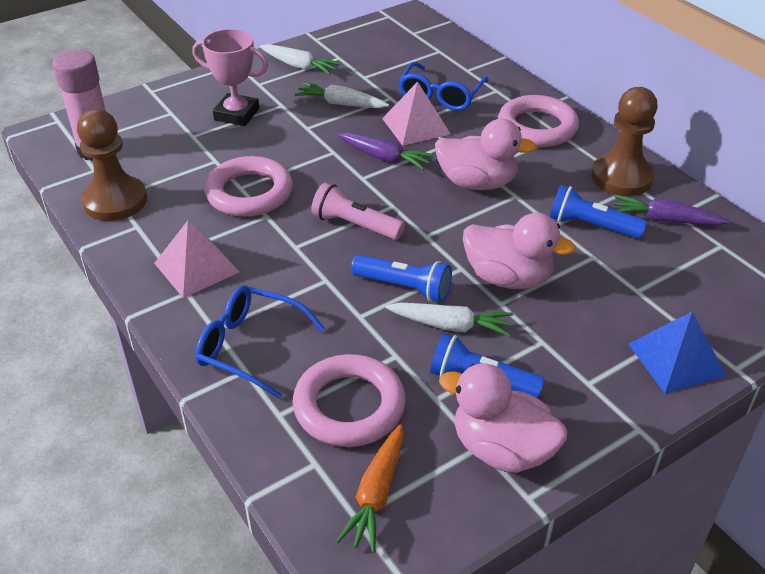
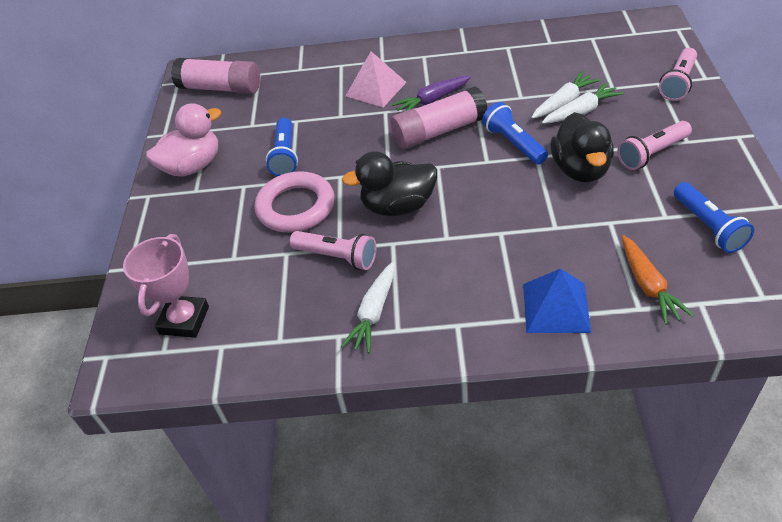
black duck: none = 0 -> [342,151,437,216] [551,112,614,182] = 2
blue glasses: [195,285,325,399] [398,62,489,111] = 2 -> none = 0
brown pawn: [77,109,147,221] [591,87,658,196] = 2 -> none = 0
pink duck: [435,119,537,190] [439,363,567,473] [463,213,576,289] = 3 -> [146,103,221,177] = 1
pink flashlight: [311,183,405,240] = 1 -> [290,231,376,270] [617,121,692,170] [659,48,697,101] = 3
pink glue stick: [53,50,106,161] = 1 -> [171,58,260,94] [390,86,488,149] = 2
pink pyramid: [154,221,239,298] [382,82,451,146] = 2 -> [345,51,407,107] = 1
pink ring: [204,156,293,217] [292,354,406,447] [498,95,579,147] = 3 -> [255,171,335,233] = 1
purple carrot: [338,133,435,170] [614,195,730,226] = 2 -> [392,76,471,111] = 1

